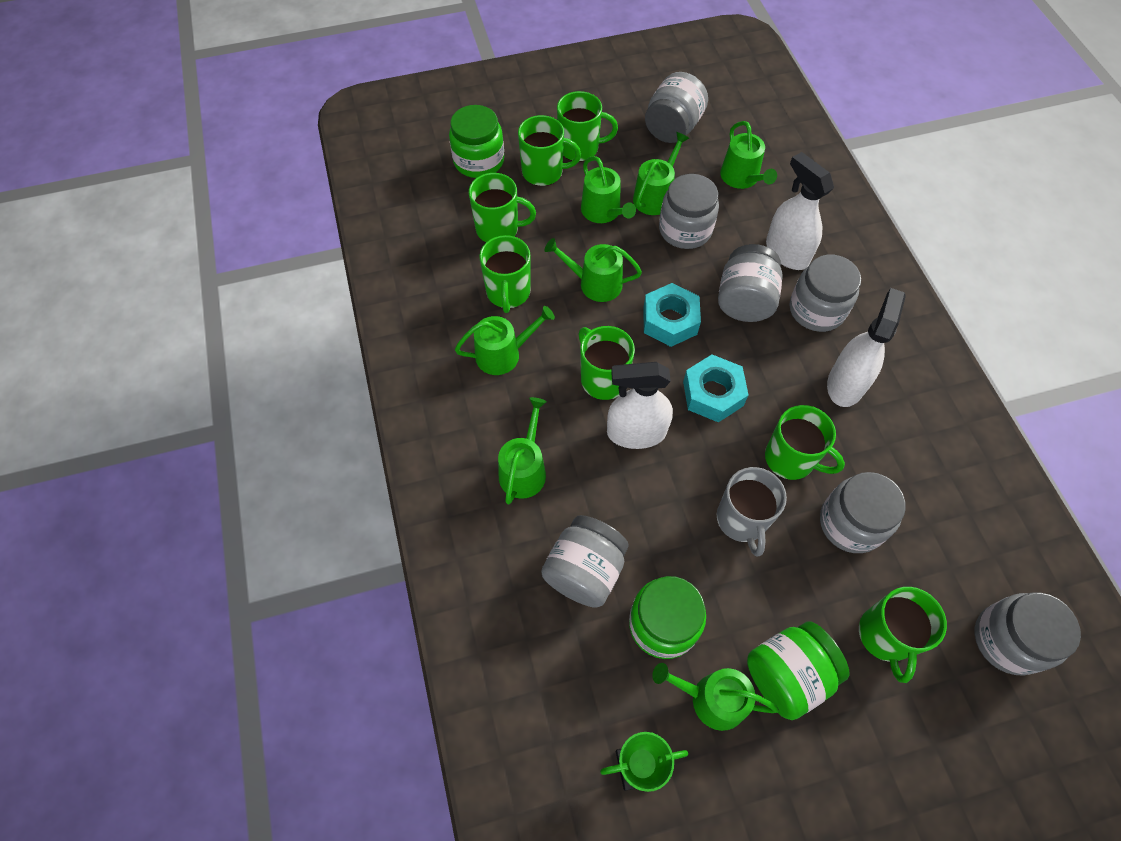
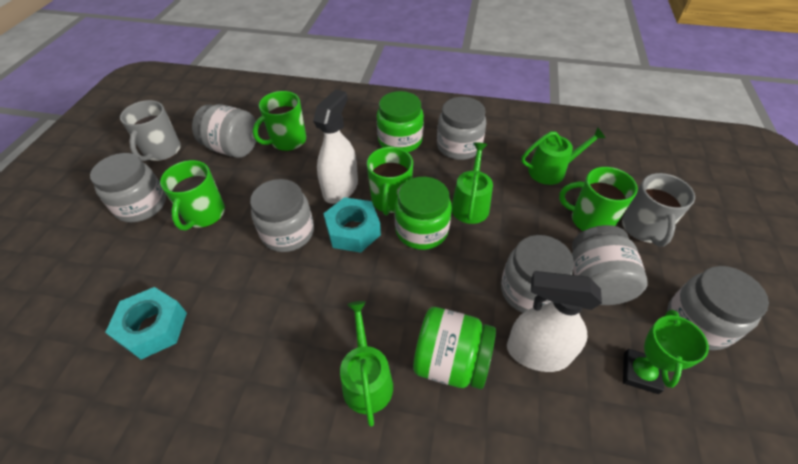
green mug: [469,173,536,242] [479,235,531,313] [518,115,581,186] [557,91,618,162] [579,326,635,400] [765,405,845,480] [859,587,947,683] = 7 -> [160,160,225,230] [253,91,306,151] [367,147,413,216] [559,167,638,231] = 4
green watering can: [455,306,555,375] [498,397,547,505] [545,238,642,302] [581,156,636,223] [633,132,689,215] [652,663,779,731] [720,121,777,189] = 7 -> [340,301,393,427] [451,142,493,224] [521,127,605,185] = 3
grey mug: [717,467,787,557] = 1 -> [120,100,181,161] [622,173,695,247] = 2
white spray bottle: [607,362,673,449] [766,152,834,270] [827,288,906,407] = 3 -> [313,89,358,204] [507,271,602,372] = 2

